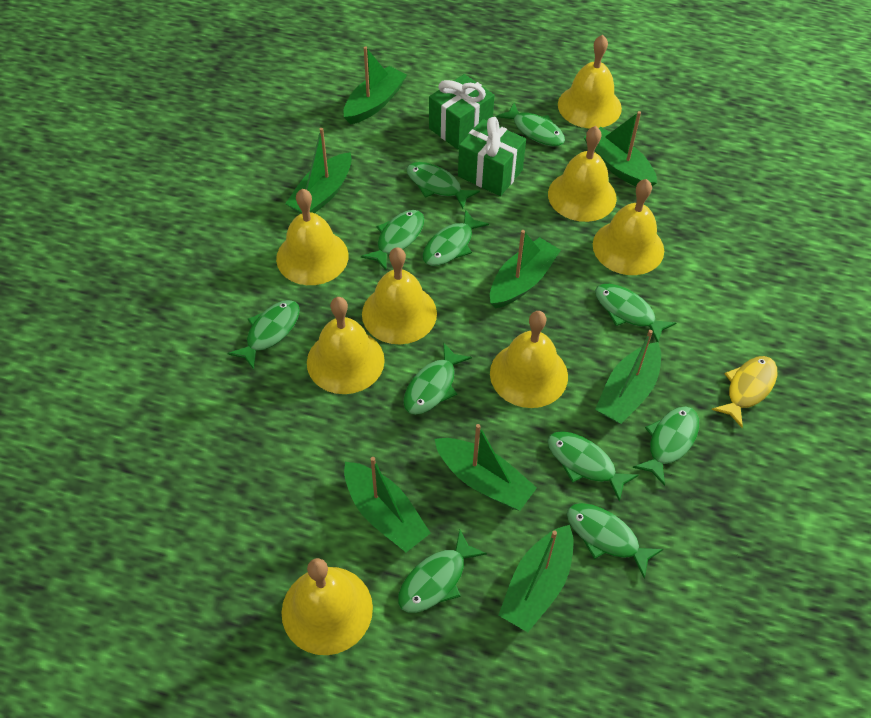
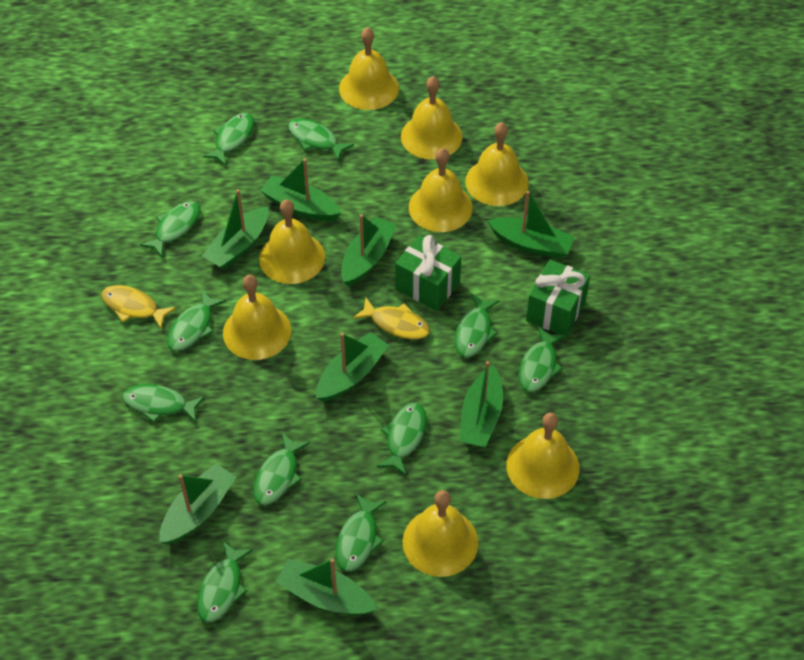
yellow fish: [712,356,777,428] = 1 -> [101,285,176,329] [353,297,430,339] = 2

